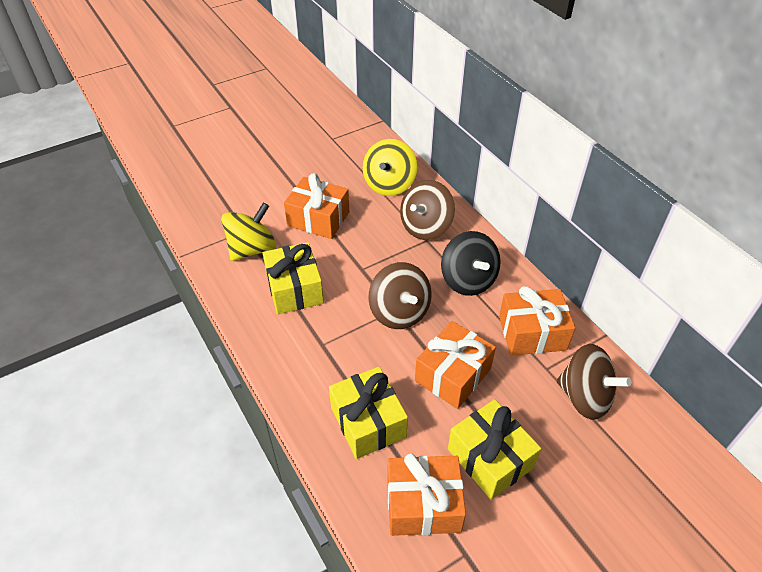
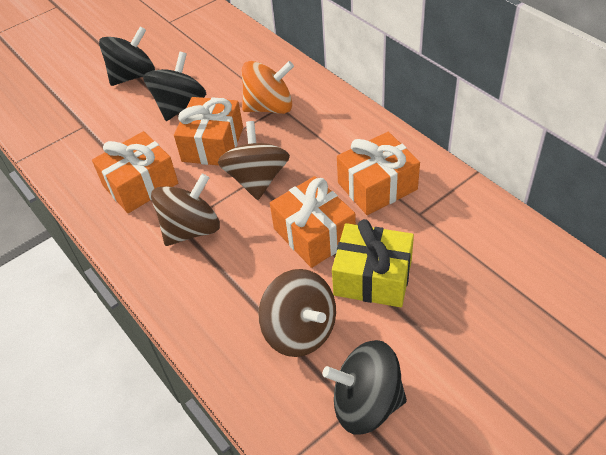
black spinning top: [441,231,501,296] = 1 -> [99,26,155,86] [143,52,206,121] [322,340,407,435] = 3
orange spinning top: none = 0 -> [242,61,294,114] = 1
yellow gift: [263,242,324,314] [329,367,408,459] [448,399,541,500] = 3 -> [332,219,414,307] = 1
yellow spinning top: [221,202,276,261] [363,139,417,196] = 2 -> none = 0

